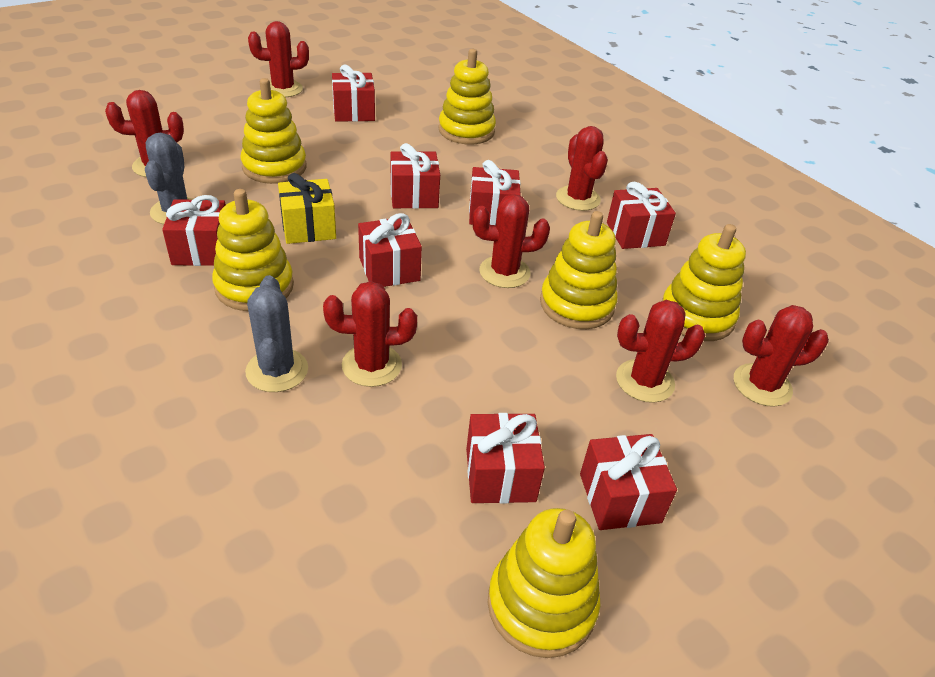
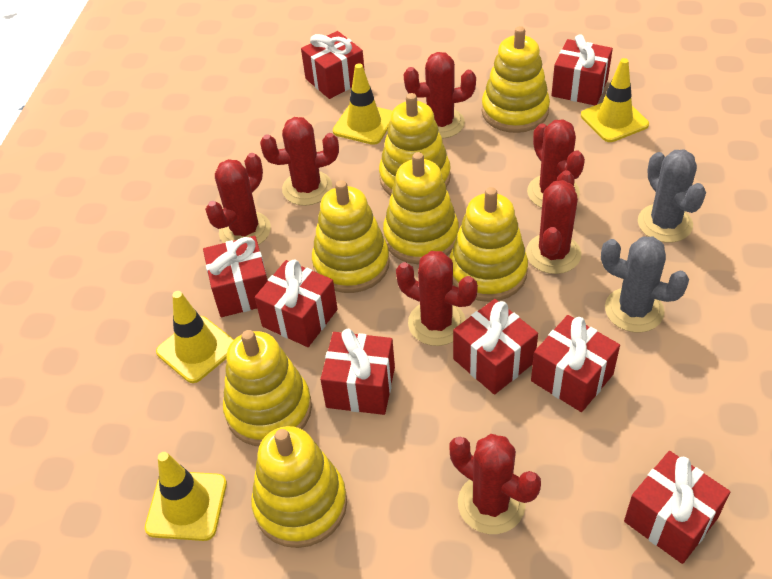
yellow gift: [278,173,336,244] = 1 -> none = 0
yellow stacking toy: [212,189,294,311] [240,78,307,184] [438,49,496,144] [488,508,600,658] [540,211,618,329] [662,224,746,341] = 6 -> [223,330,312,446] [251,426,347,548] [312,180,390,293] [379,93,451,196] [383,152,459,264] [449,187,528,302] [482,26,550,133] = 7
yellow traffic cone: none = 0 -> [145,452,227,541] [156,291,234,383] [333,63,392,145] [581,58,649,142] = 4

